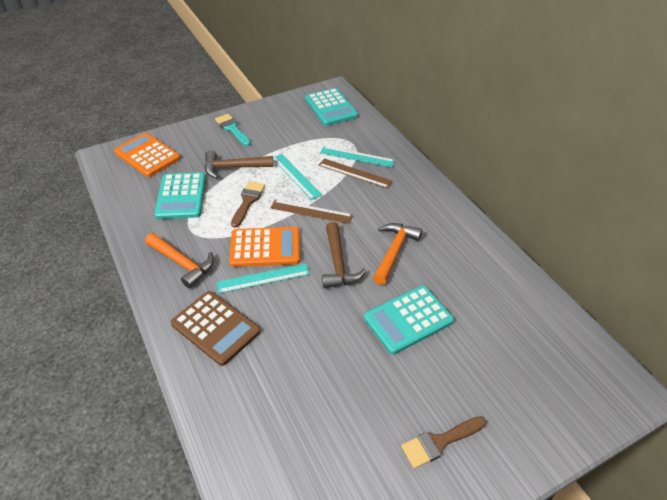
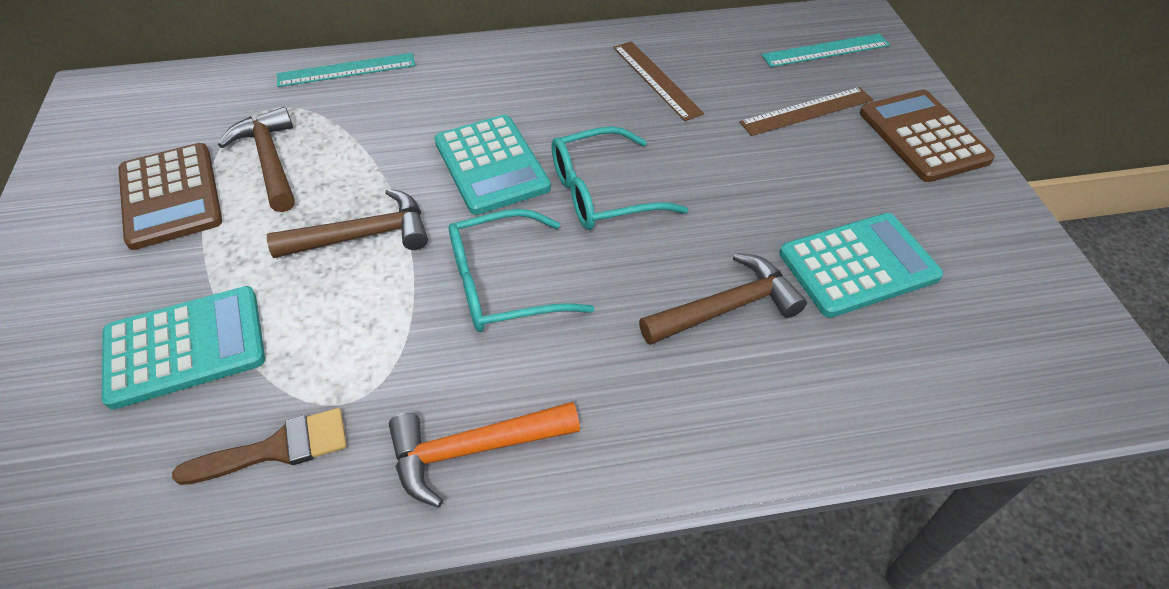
brown brush: [231,181,265,228] [401,416,486,469] = 2 -> [172,408,347,485] = 1
brown calculator: [171,291,260,366] = 1 -> [119,143,222,250] [860,90,995,182] = 2
brown hammer: [205,151,273,179] [322,222,366,289] = 2 -> [218,107,295,212] [267,188,428,258] [639,253,807,345] = 3
orange calculator: [114,133,181,177] [229,227,300,267] = 2 -> none = 0
orange hammer: [145,233,214,288] [373,223,422,285] = 2 -> [389,402,580,508] = 1
turquoise brush: [215,114,251,146] = 1 -> none = 0
turquoise glasses: none = 0 -> [449,209,594,332] [551,126,688,230] = 2
turquoise ruler: [217,263,310,293] [273,154,322,200] [320,146,395,167] = 3 -> [277,53,415,87] [762,34,890,67] = 2

